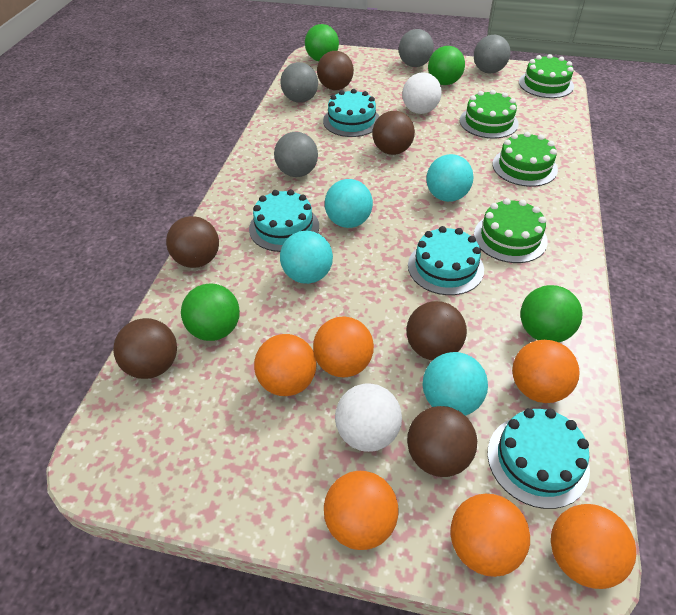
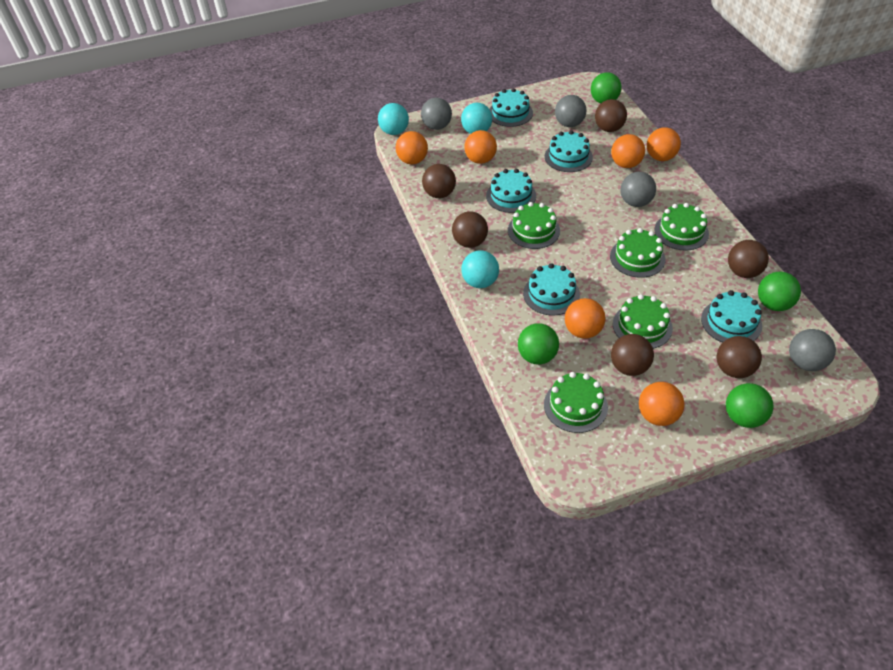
green cake: [460,90,519,138] [474,198,548,263] [493,132,558,187] [519,54,574,98] = 4 -> [508,202,560,249] [544,372,608,433] [610,228,666,278] [613,294,673,349] [654,203,709,251] = 5
turquoise ball: [280,231,333,284] [325,179,373,228] [423,352,488,416] [426,154,474,202] = 4 -> [378,103,409,135] [461,103,492,134] [461,250,499,288] = 3
turquoise cake: [249,189,319,252] [323,89,379,137] [408,226,484,295] [487,408,590,509] = 4 -> [486,169,536,213] [489,88,533,127] [523,263,580,316] [545,130,593,172] [701,290,762,343] = 5
white ball: [335,383,402,452] [402,72,442,114] = 2 -> none = 0

